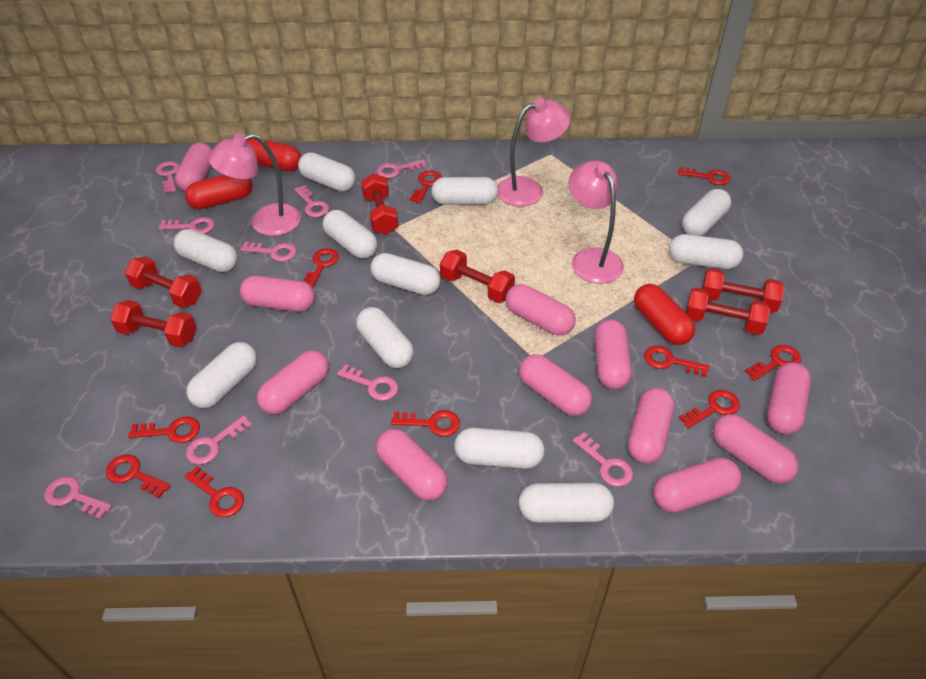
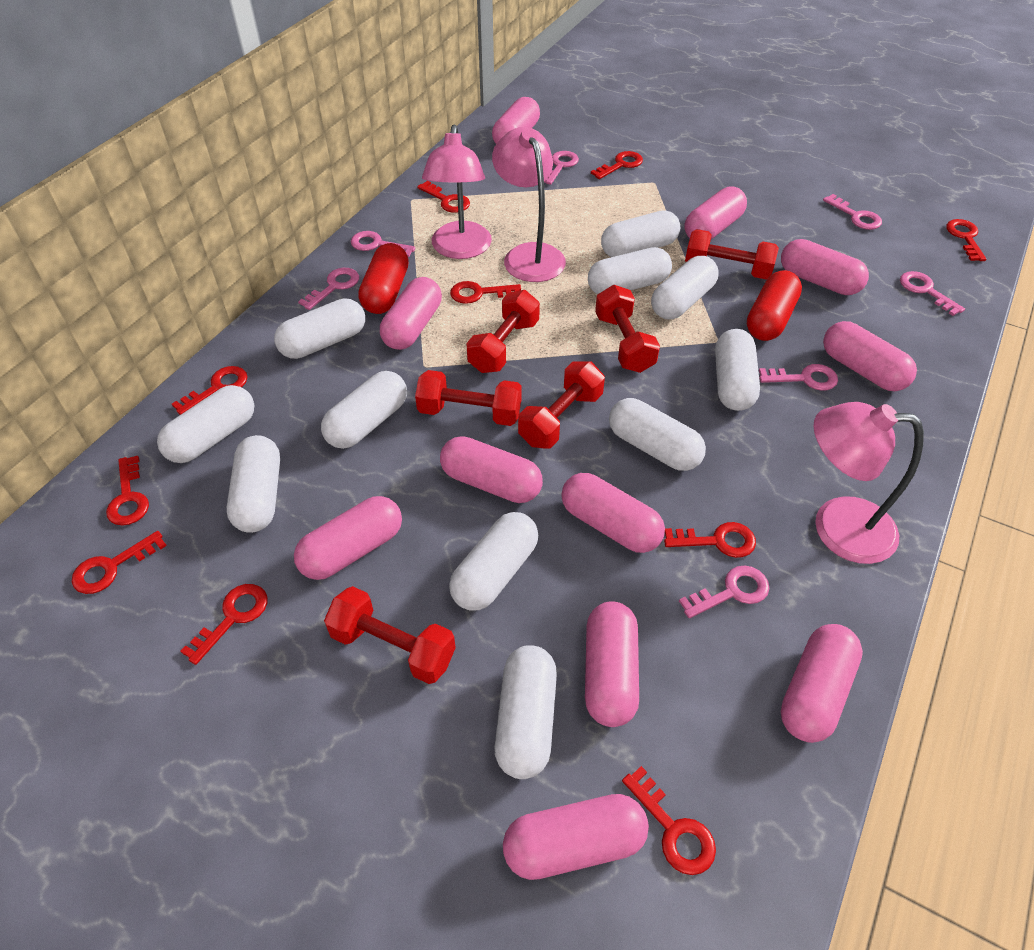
pink key: [44,476,112,519] [156,161,179,193] [159,217,215,234] [186,415,252,465] [240,241,297,262] [294,185,329,217] [337,364,398,401] [377,159,427,178] [573,432,633,487] = 9 -> [298,268,359,310] [351,231,415,257] [544,151,579,185] [679,565,769,618] [759,364,838,391] [823,194,882,230] [900,271,965,316] = 7
red capsule: [185,174,253,210] [247,138,301,171] [634,284,695,345] = 3 -> [358,243,409,314] [747,270,802,341] = 2

